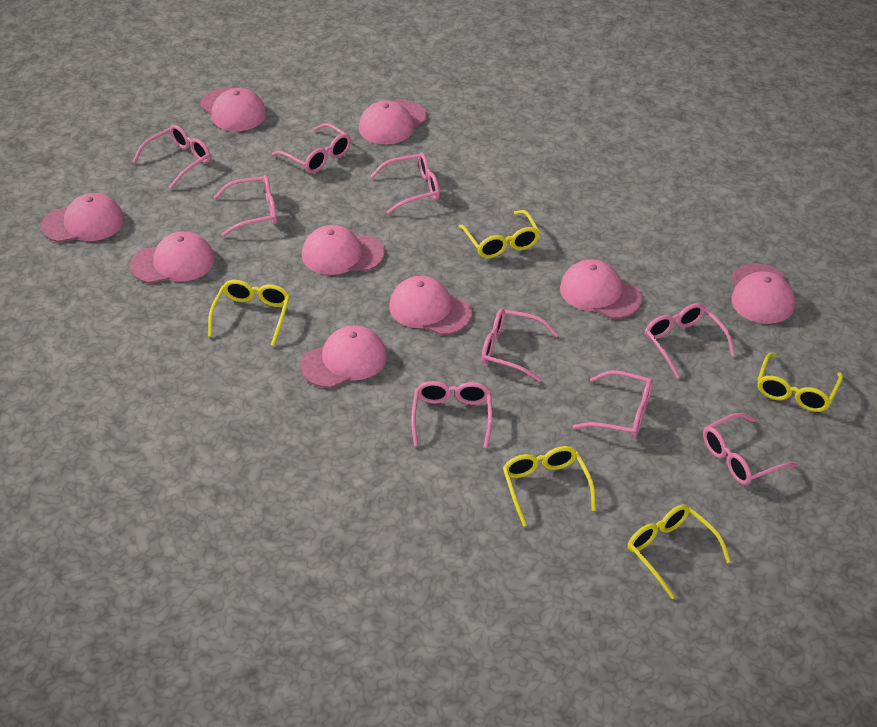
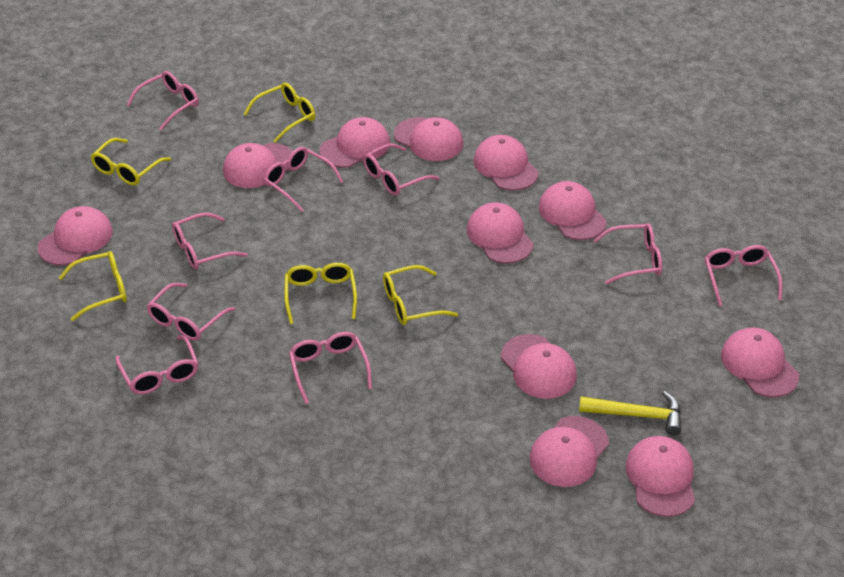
pink cap: [41,193,124,242] [130,231,214,284] [200,88,266,131] [300,325,387,388] [302,225,385,275] [359,100,427,144] [389,276,472,335] [560,259,643,319] [732,263,795,324] = 9 -> [37,206,113,265] [223,143,293,188] [320,117,390,168] [394,117,463,161] [467,202,534,263] [473,135,539,191] [501,334,577,399] [529,416,609,487] [539,181,606,240] [626,436,695,517] [721,328,799,397] = 11
yellow hammer: none = 0 -> [579,391,681,435] = 1

